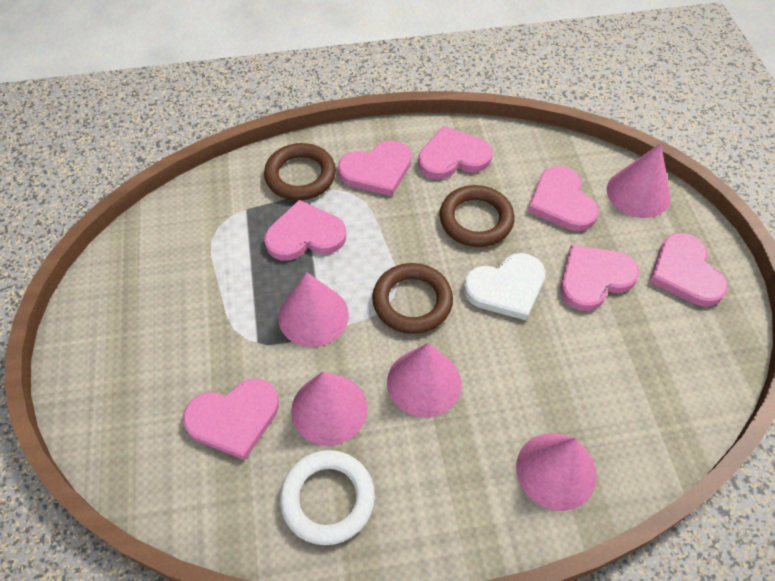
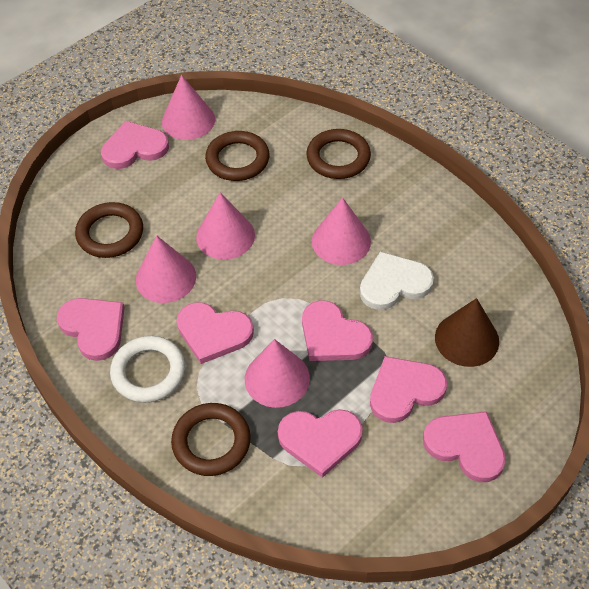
brown cone: none = 0 -> [435,298,499,367] = 1
brown ring: [264,143,336,200] [372,263,453,334] [439,185,515,247] = 3 -> [75,202,143,258] [171,403,251,476] [205,131,270,181] [306,129,371,179] = 4

